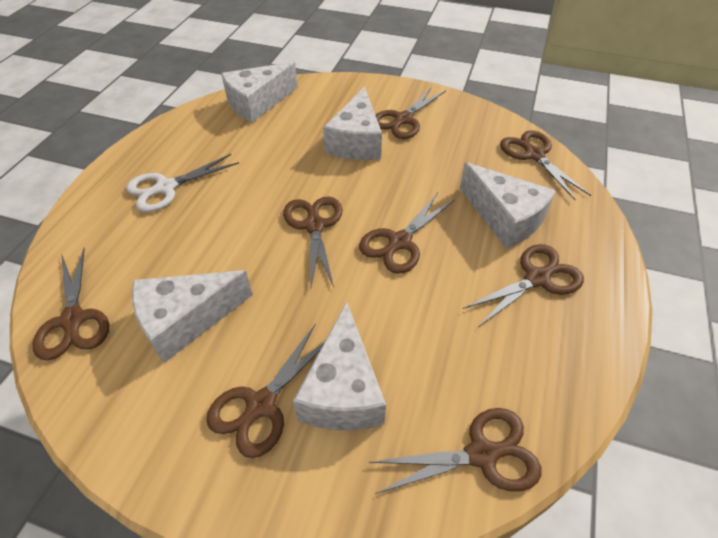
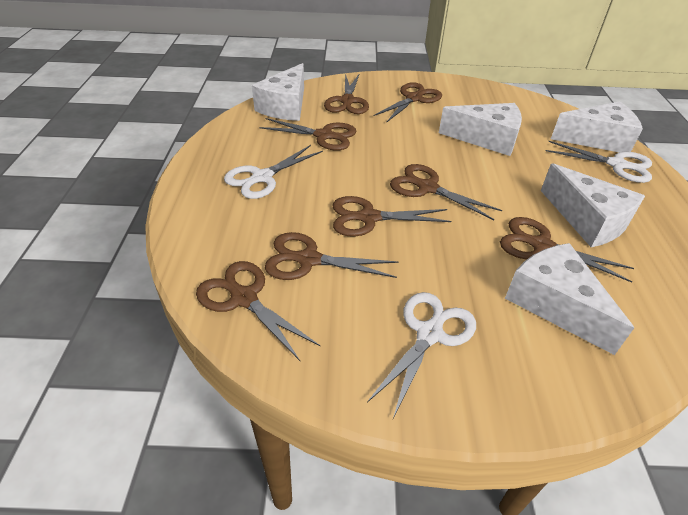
white scissors: [126,154,239,212] = 1 -> [224,145,323,199] [367,292,476,418] [545,141,652,183] = 3

